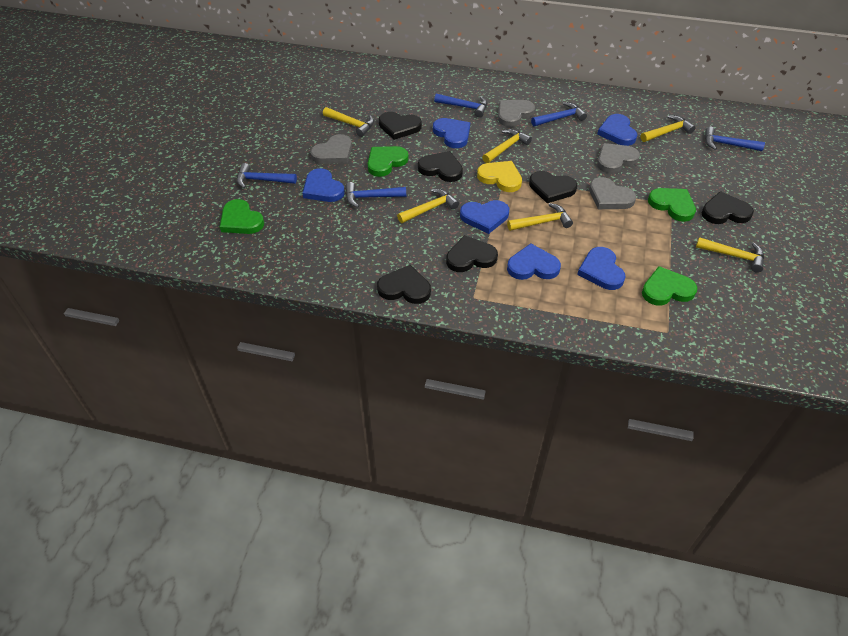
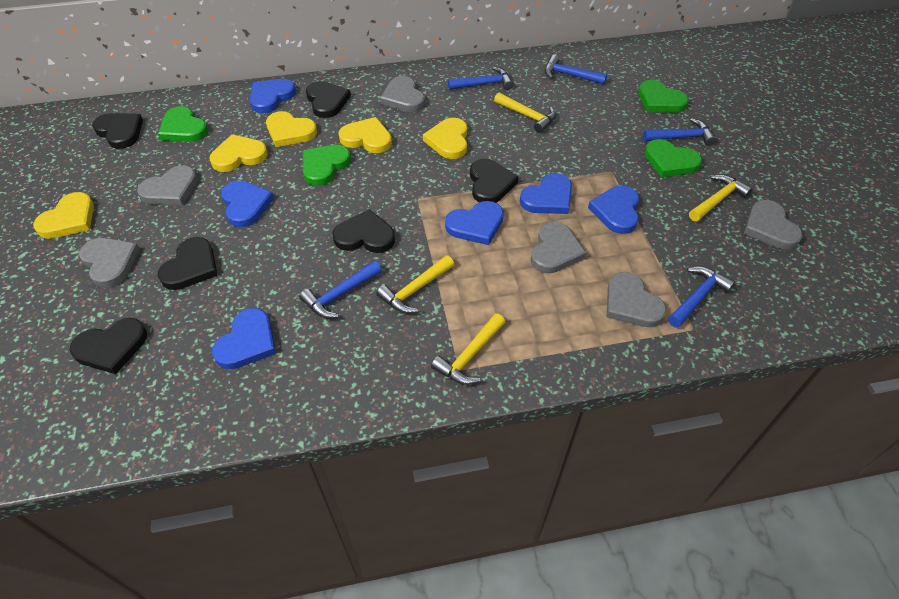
grey heart: [311,134,352,164] [498,100,535,127] [589,177,636,209] [597,143,640,173] = 4 -> [79,238,140,288] [137,165,198,205] [380,76,425,112] [531,222,586,273] [607,272,667,327] [744,200,802,250] = 6
yellow hammer: [323,107,374,137] [397,189,459,223] [482,129,532,163] [507,203,573,231] [641,115,695,142] [696,237,764,273] = 6 -> [376,255,454,313] [431,313,505,385] [494,92,556,133] [689,174,753,221] = 4
yellow heart: [477,161,522,192] = 1 -> [33,192,94,239] [210,134,268,172] [266,111,317,147] [339,117,392,153] [423,118,467,159] = 5

